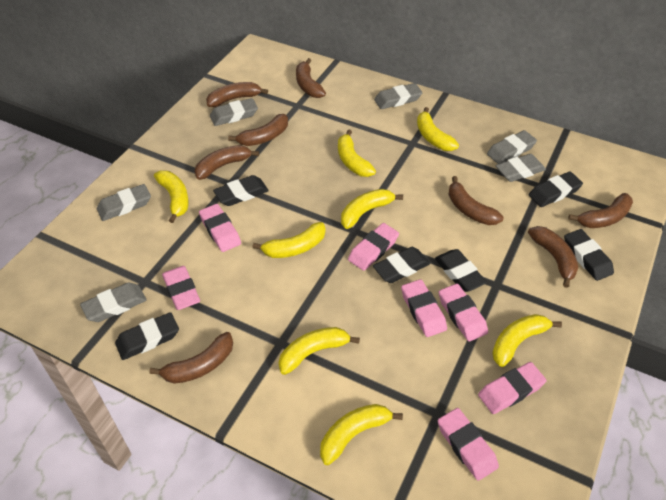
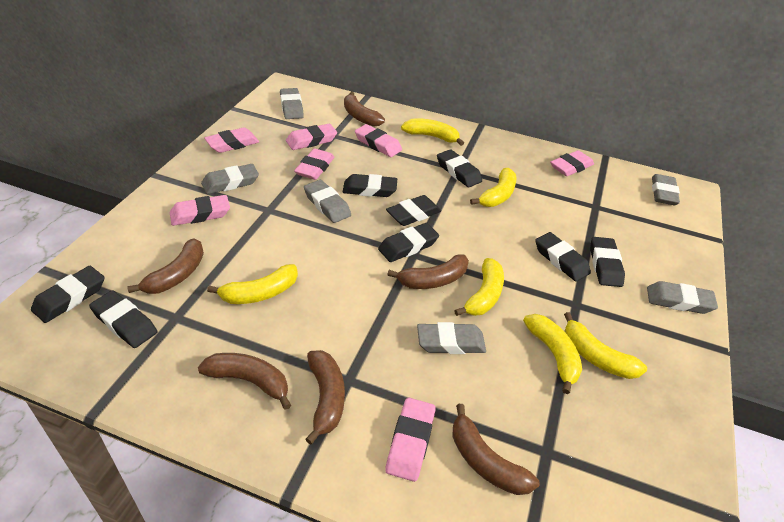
black eraser: [115,312,179,360] [213,175,269,206] [373,247,430,283] [435,249,487,292] [529,172,583,207] [564,229,614,281] = 6 -> [31,266,105,323] [89,290,157,348] [343,174,397,197] [378,223,439,262] [386,195,441,226] [437,149,482,187] [535,232,591,282] [590,237,625,287] = 8
brown banana: [149,332,233,384] [194,145,259,180] [206,82,268,107] [228,114,288,146] [296,58,326,98] [449,176,503,225] [528,226,578,288] [568,193,633,228] = 8 -> [127,238,204,294] [198,353,291,410] [305,350,345,445] [344,92,385,127] [387,254,469,289] [452,404,540,495] = 6
yellow banana: [154,170,189,223] [252,222,326,258] [279,327,360,375] [320,404,403,465] [338,129,376,177] [341,189,403,229] [417,107,459,151] [492,314,562,367] = 8 -> [207,264,298,304] [401,118,464,146] [454,258,504,316] [470,168,516,207] [523,314,582,394] [564,312,647,379] = 6

